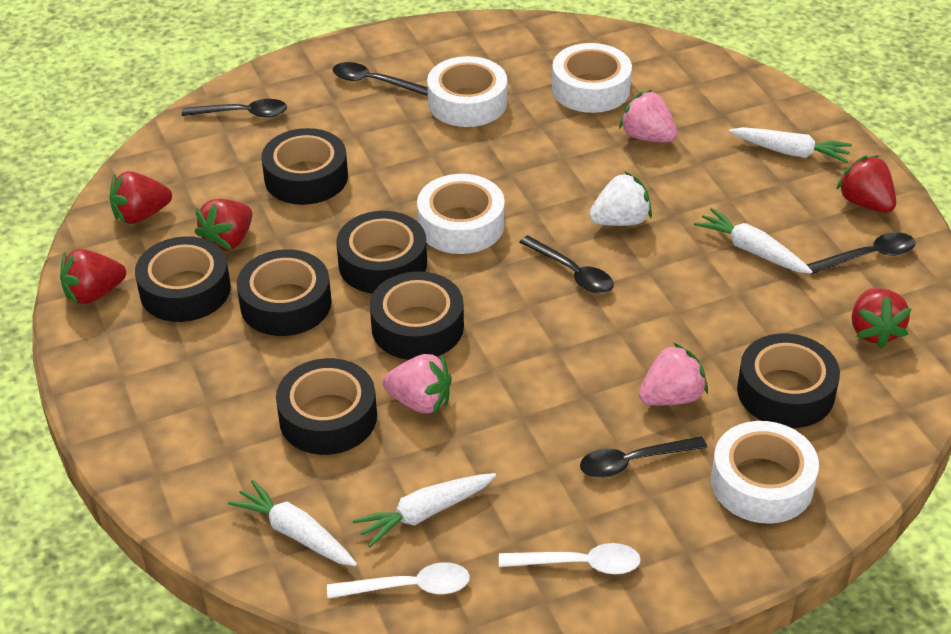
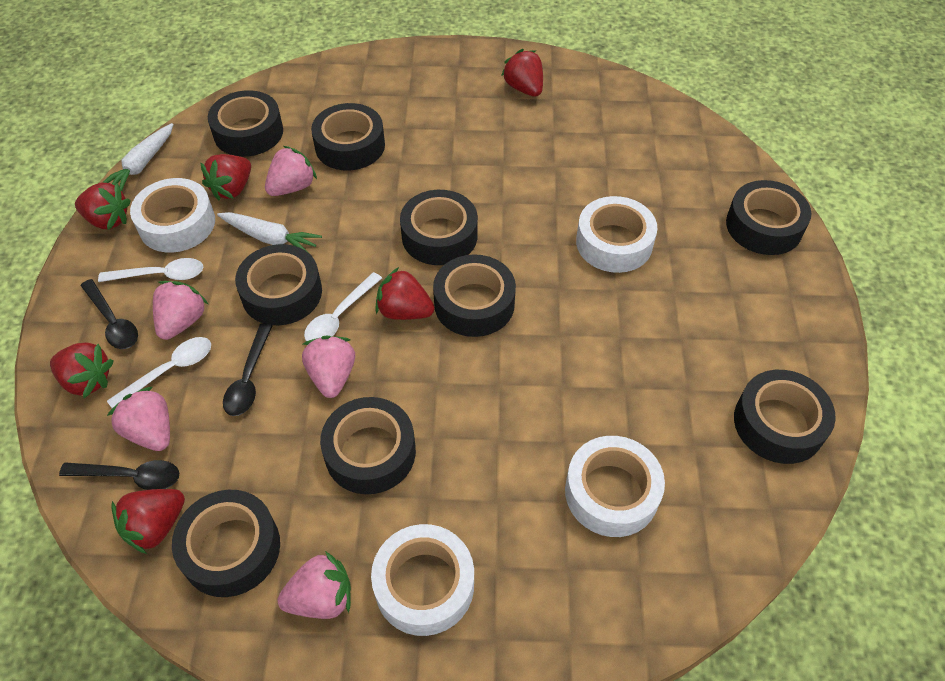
black spoon: [182,99,287,118] [332,62,428,96] [519,235,614,294] [580,436,707,478] [807,232,915,274] = 5 -> [59,460,179,490] [80,279,138,349] [223,323,272,416] = 3
black tape: [135,236,231,322] [237,249,332,336] [262,128,348,205] [276,358,377,455] [336,211,427,294] [370,271,464,360] [737,334,840,428] = 7 -> [172,490,280,597] [208,90,283,157] [235,244,322,325] [311,103,385,170] [320,397,416,494] [400,190,478,265] [433,254,516,337] [726,180,812,255] [734,370,836,464] = 9
pink strawberry: [382,354,452,414] [619,90,677,142] [639,343,708,405] = 3 -> [107,387,170,451] [153,281,208,340] [265,146,317,196] [278,551,351,619] [302,336,355,398] = 5
red strawberry: [60,249,126,305] [110,171,172,224] [195,199,253,251] [836,155,896,213] [852,288,912,349] = 5 -> [50,342,114,398] [75,183,131,230] [111,489,185,554] [201,154,251,200] [375,267,434,320] [501,49,543,97] = 6
white carrot: [228,480,357,566] [352,473,496,547] [694,208,813,274] [729,127,852,163] = 4 -> [102,123,174,191] [217,212,322,252] = 2
white spoon: [327,562,470,599] [499,543,641,574] = 2 -> [98,258,203,282] [107,337,211,408] [304,272,382,341] = 3
white strawberry: [589,172,652,226] = 1 -> none = 0

